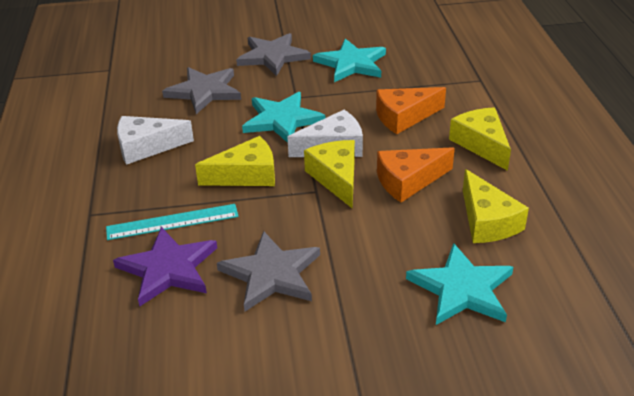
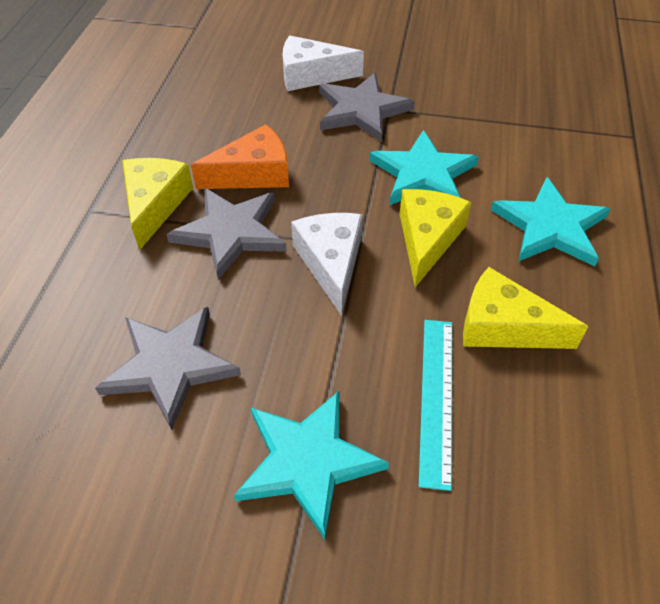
orange cheese: [376,87,446,134] [377,147,455,202] = 2 -> [191,124,289,189] = 1
purple star: [113,227,217,306] = 1 -> none = 0
yellow cheese: [195,136,275,186] [304,140,355,209] [449,107,511,171] [463,169,529,243] = 4 -> [122,158,193,250] [400,189,471,287] [463,267,588,349] = 3

